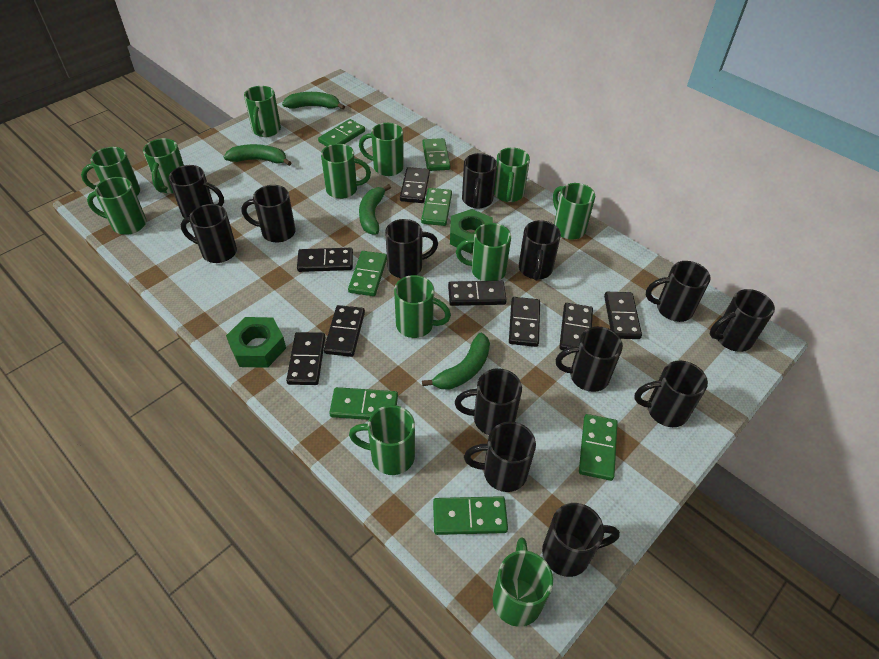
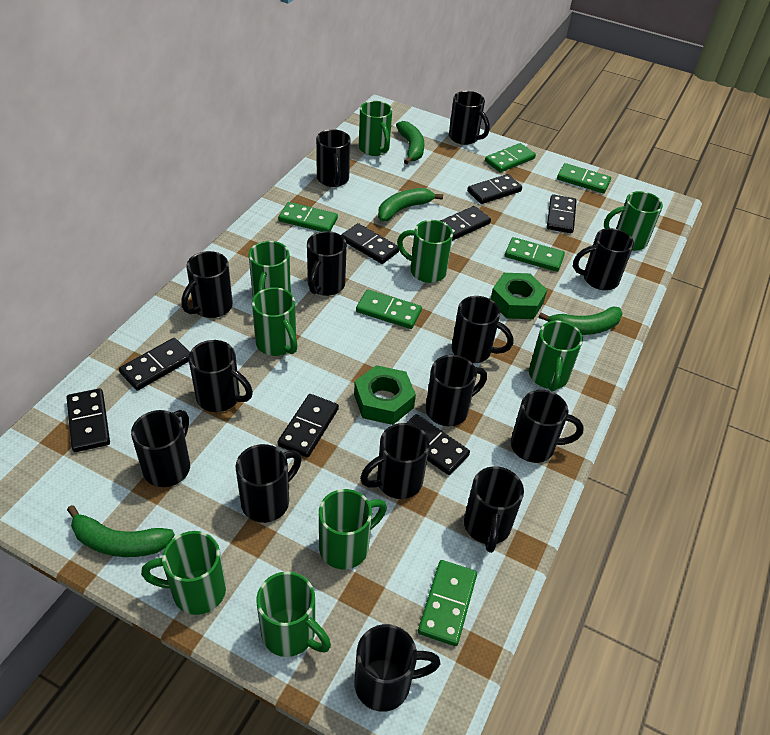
black mug: [168,165,224,219] [181,204,237,263] [242,185,296,243] [385,219,438,278] [455,368,522,435] [462,153,497,208] [464,422,536,492] [519,220,561,281] [542,503,620,577] [556,327,623,392] [634,361,708,427] [646,261,711,322] [710,289,775,352] = 13 -> [131,410,190,487] [181,251,233,318] [188,340,253,412] [235,444,302,523] [307,231,347,296] [316,129,351,187] [355,624,440,712] [360,423,430,499] [426,355,487,426] [449,91,490,145] [452,296,513,363] [464,466,524,553] [511,390,584,463] [573,228,634,290] = 14
green domino: [318,119,365,146] [329,387,398,420] [348,251,387,296] [421,188,452,226] [422,138,450,171] [433,496,508,535] [579,414,618,481] = 7 -> [278,202,338,232] [356,289,422,329] [418,560,477,646] [485,143,536,173] [505,237,565,272] [557,163,611,193] = 6
green mug: [81,147,140,195] [87,177,146,235] [143,138,184,194] [244,86,281,137] [321,144,371,199] [349,405,415,475] [359,123,404,176] [394,275,451,338] [456,223,511,281] [492,538,553,627] [494,148,530,202] [553,183,595,240] = 12 -> [141,531,226,615] [249,241,291,297] [252,287,298,356] [256,571,331,657] [319,489,387,569] [359,101,392,156] [397,220,453,283] [529,321,583,391] [604,191,663,251] = 9

